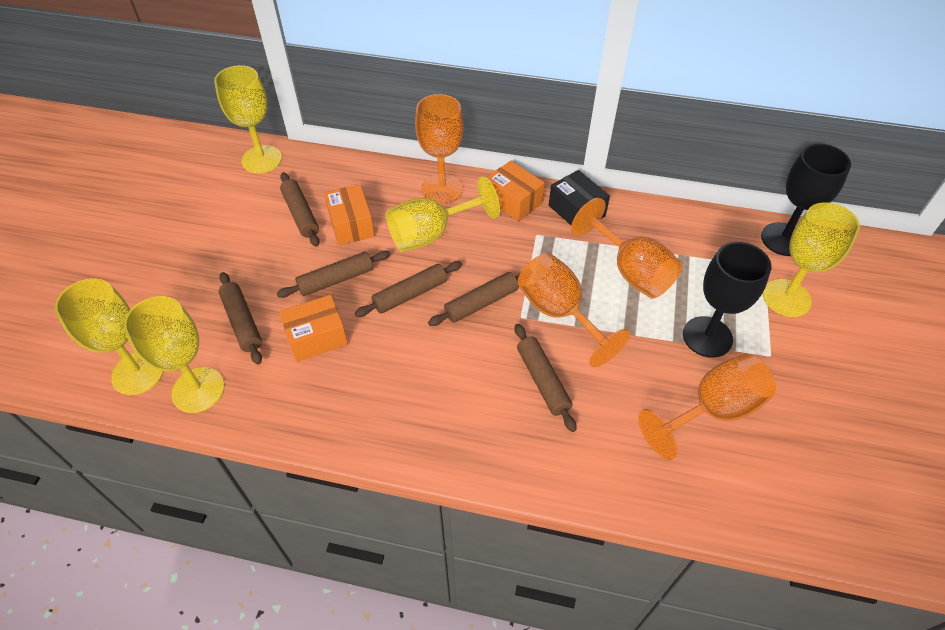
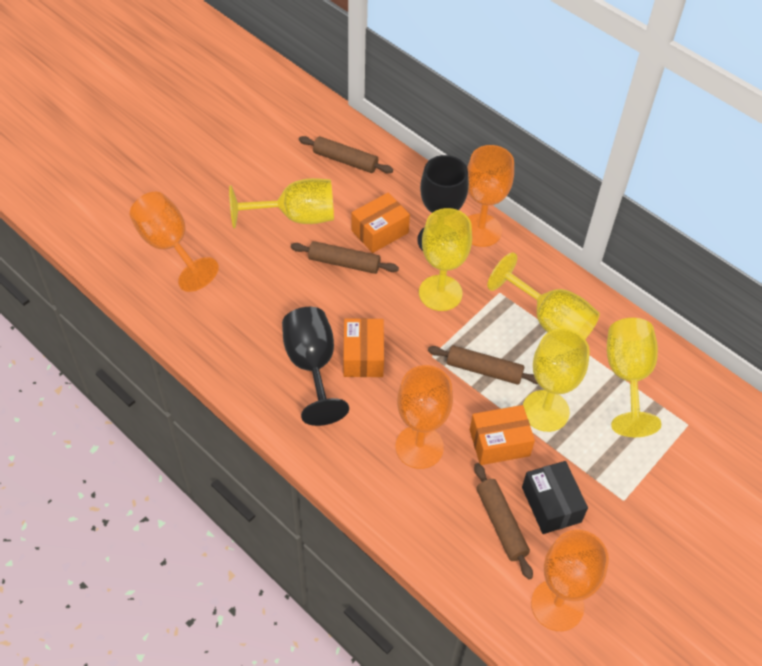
brown rolling pin: [219,272,262,365] [277,251,390,298] [280,172,319,247] [355,261,462,317] [428,272,520,326] [514,324,576,432] = 6 -> [291,241,399,274] [299,136,393,174] [428,345,538,385] [474,463,533,579] = 4

